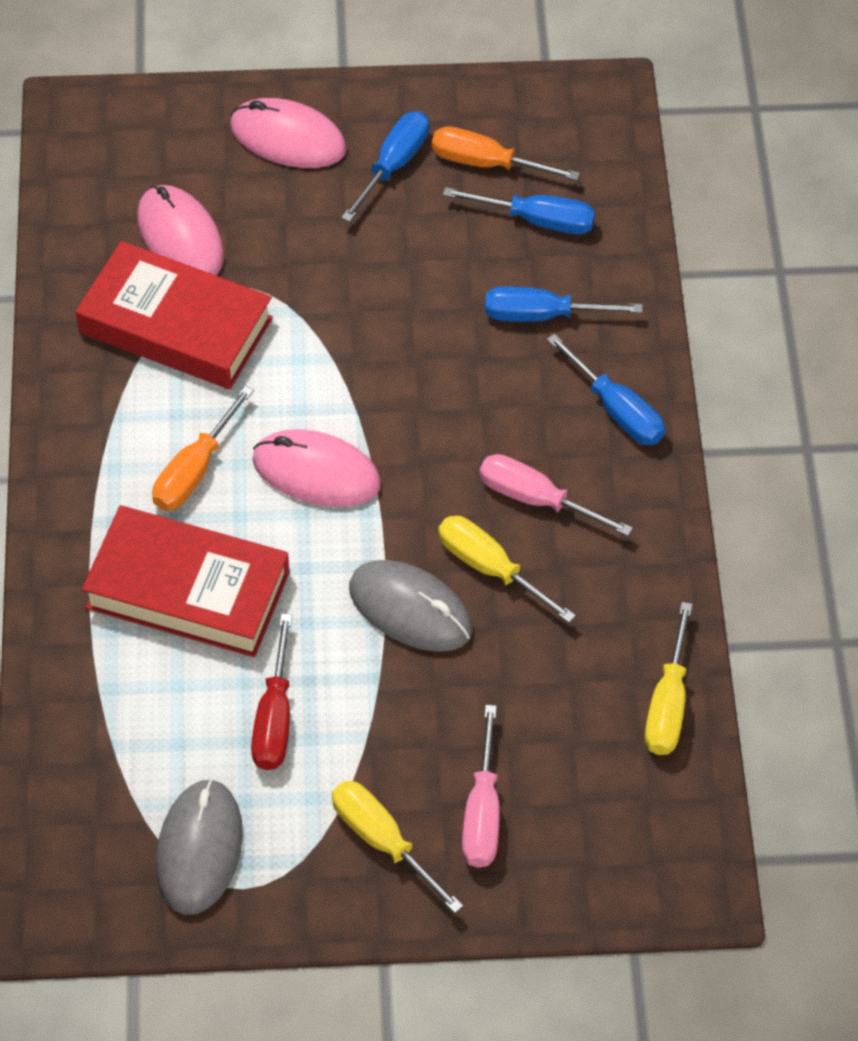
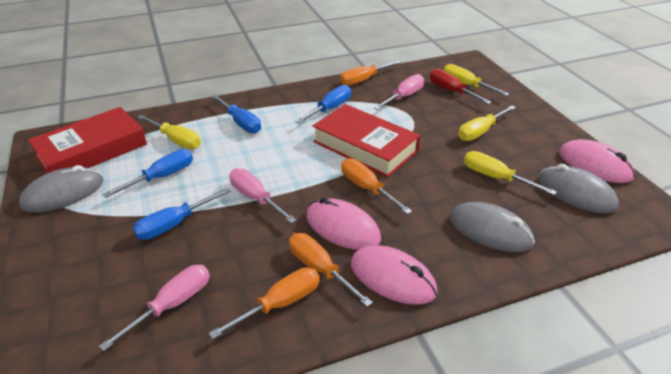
grey mouse: [156,779,243,915] [349,560,472,652] = 2 -> [19,165,103,212] [449,202,535,252] [538,164,619,213] = 3
orange screwdriver: [152,386,254,511] [432,126,580,181] = 2 -> [209,268,320,339] [289,233,373,307] [340,60,401,86] [341,158,412,214] = 4
pink screwdriver: [462,705,500,868] [479,454,633,536] = 2 -> [99,265,210,351] [230,168,296,224] [374,74,424,110] = 3
yellow screwdriver: [332,781,463,913] [438,516,576,623] [645,602,693,755] = 3 -> [137,115,201,149] [443,64,509,96] [458,105,516,141] [464,151,557,195] = 4

